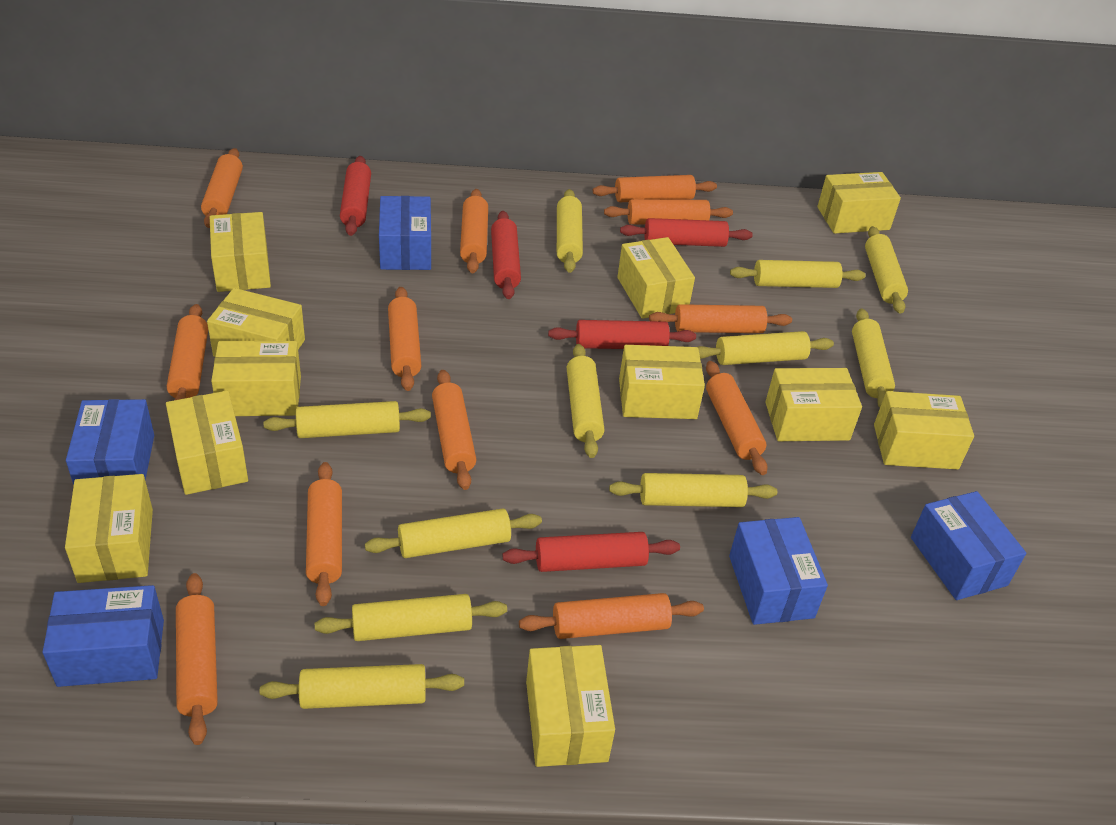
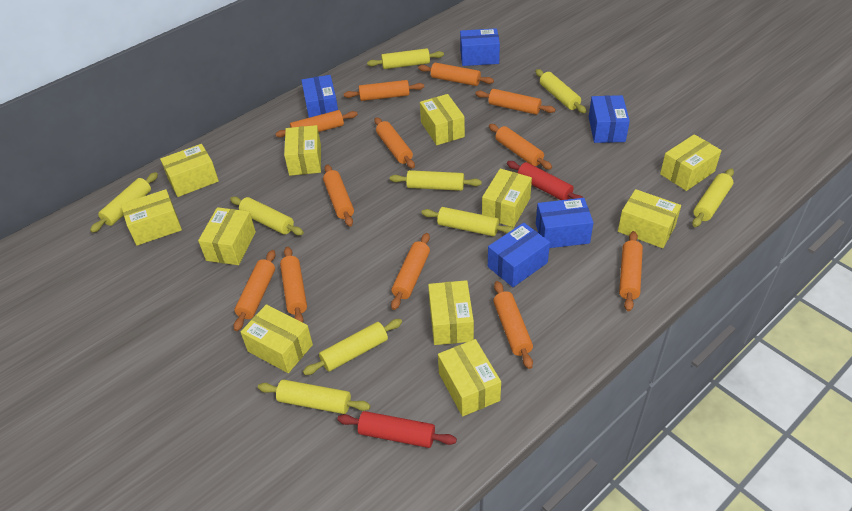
red rolling pin: [340,156,371,236] [491,211,521,299] [503,532,680,572] [548,320,696,349] [620,218,753,247] = 5 -> [338,411,457,448] [507,161,586,201] = 2
yellow rolling pin: [260,664,464,709] [263,401,431,438] [315,594,507,641] [365,509,542,558] [557,189,583,273] [567,344,604,458] [609,473,777,507] [698,331,834,365] [730,260,866,288] [852,309,895,408] [865,226,908,314] = 11 -> [90,172,158,233] [230,197,304,235] [258,380,370,414] [303,319,402,375] [367,48,444,69] [390,170,482,191] [421,207,514,236] [535,69,586,113] [692,168,734,227] = 9

